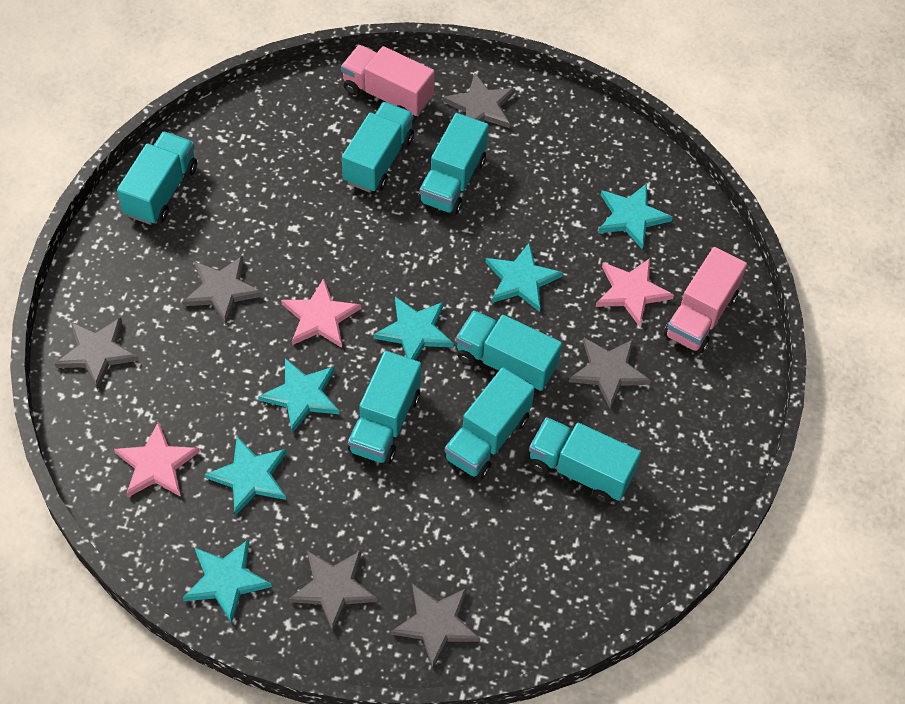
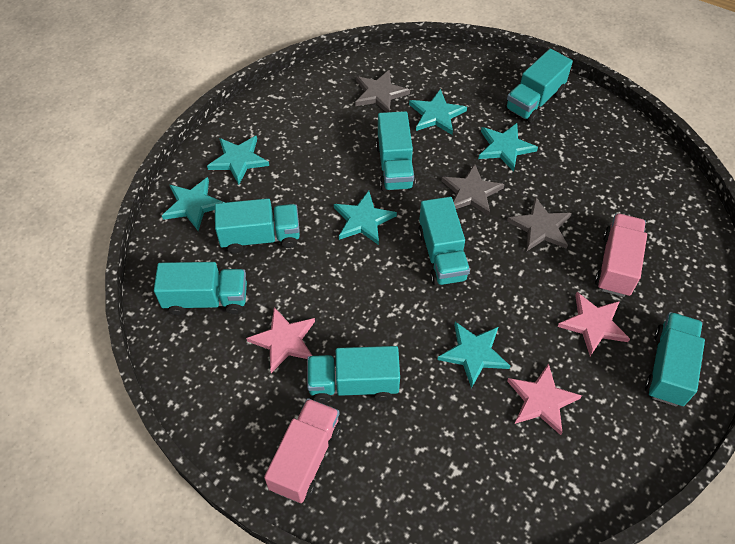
grey star: [55,317,139,390] [183,256,263,325] [289,551,378,632] [391,584,480,669] [443,73,515,128] [569,338,651,409] = 6 -> [355,70,410,112] [442,164,504,216] [507,197,572,252] = 3

